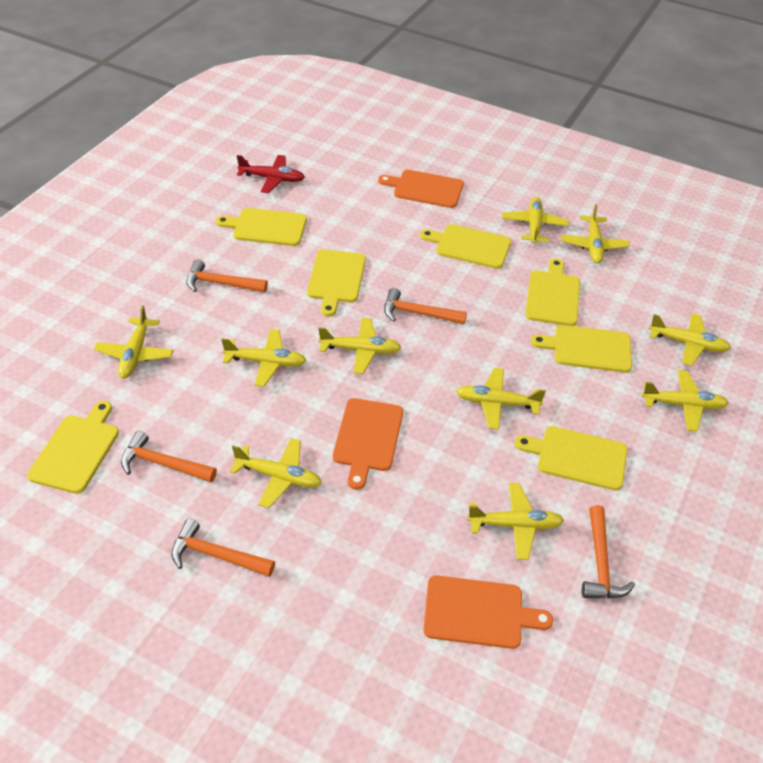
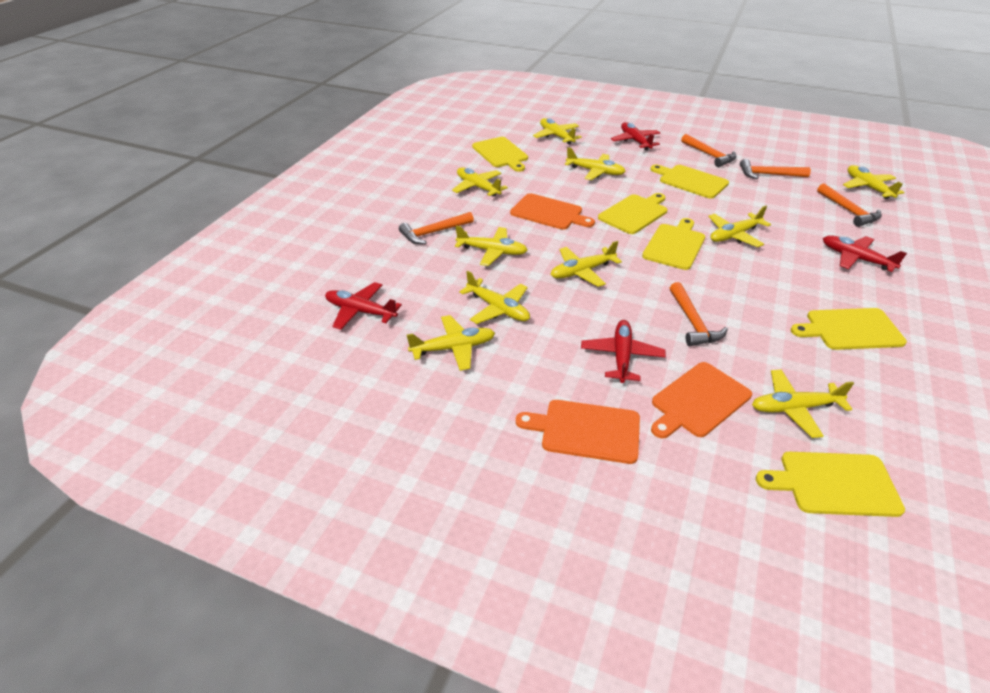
red plane: [237,155,305,193] = 1 -> [325,282,402,330] [581,320,666,383] [611,122,660,150] [823,235,907,272] = 4
yellow cutting board: [27,401,119,494] [216,208,307,246] [307,249,366,317] [420,224,511,269] [515,426,627,491] [525,259,580,326] [531,325,632,373] = 7 -> [472,137,528,172] [598,193,667,234] [642,218,705,270] [650,165,729,199] [756,452,905,517] [791,308,907,350] = 6

